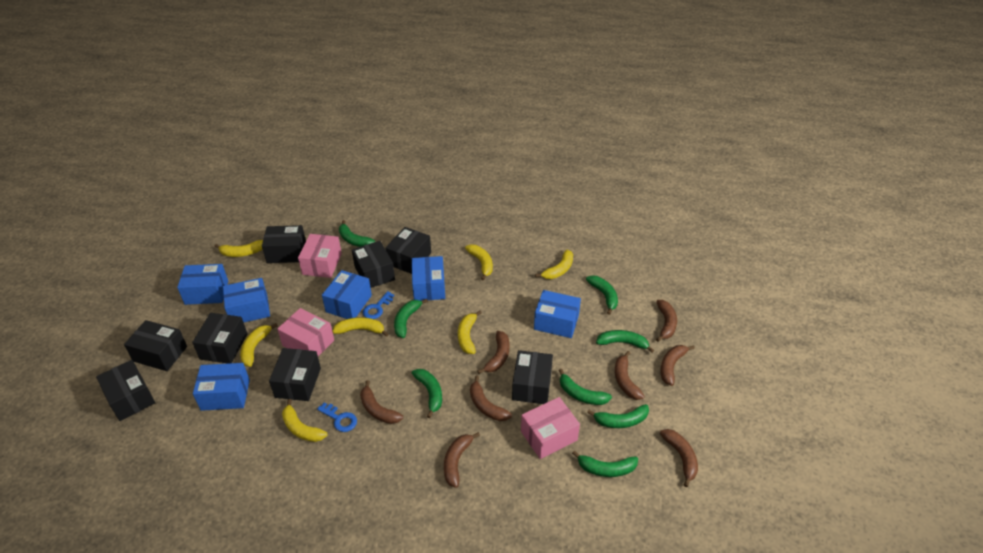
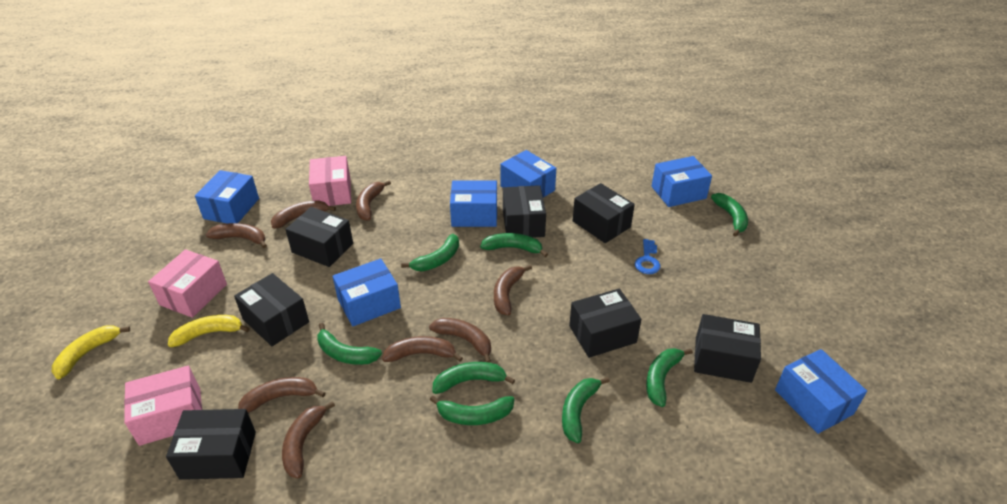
black box: [96,360,155,421] [124,320,187,371] [192,313,247,364] [262,225,306,263] [269,348,321,401] [352,241,395,288] [385,227,431,274] [512,350,553,404] = 8 -> [166,409,256,480] [234,273,309,346] [285,207,353,267] [503,185,546,238] [569,289,641,358] [573,183,635,243] [694,314,761,383] = 7
blue key: [317,402,357,432] [363,291,394,319] = 2 -> [635,239,661,274] = 1
yellow banana: [214,240,263,257] [240,323,278,367] [282,399,327,442] [332,317,389,337] [458,310,482,354] [465,244,493,281] [535,249,573,279] = 7 -> [52,325,130,379] [168,315,250,347] = 2

